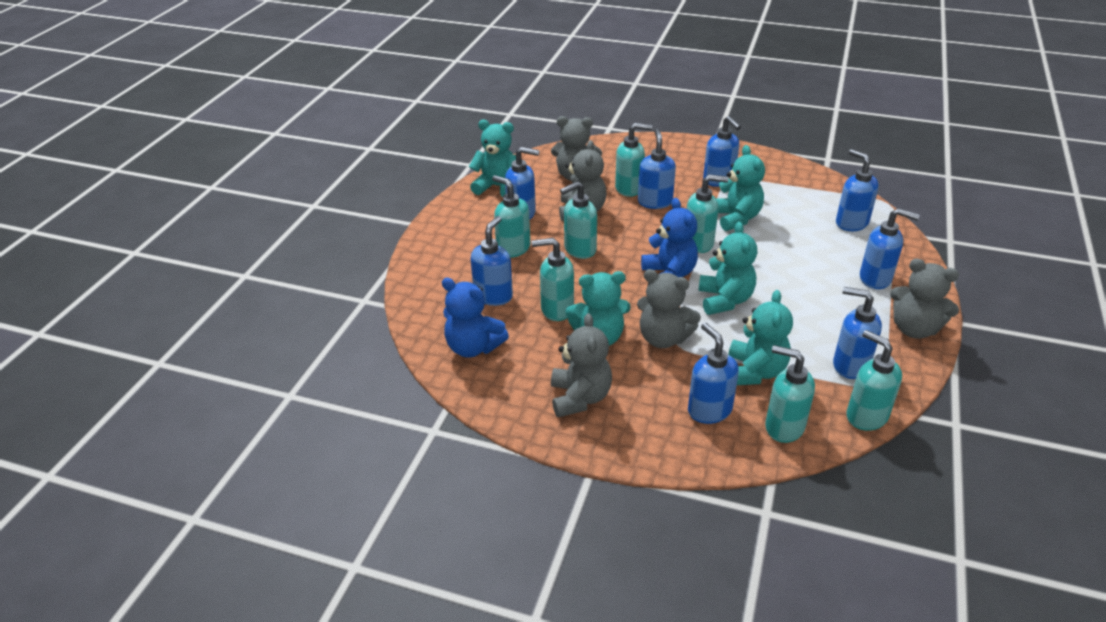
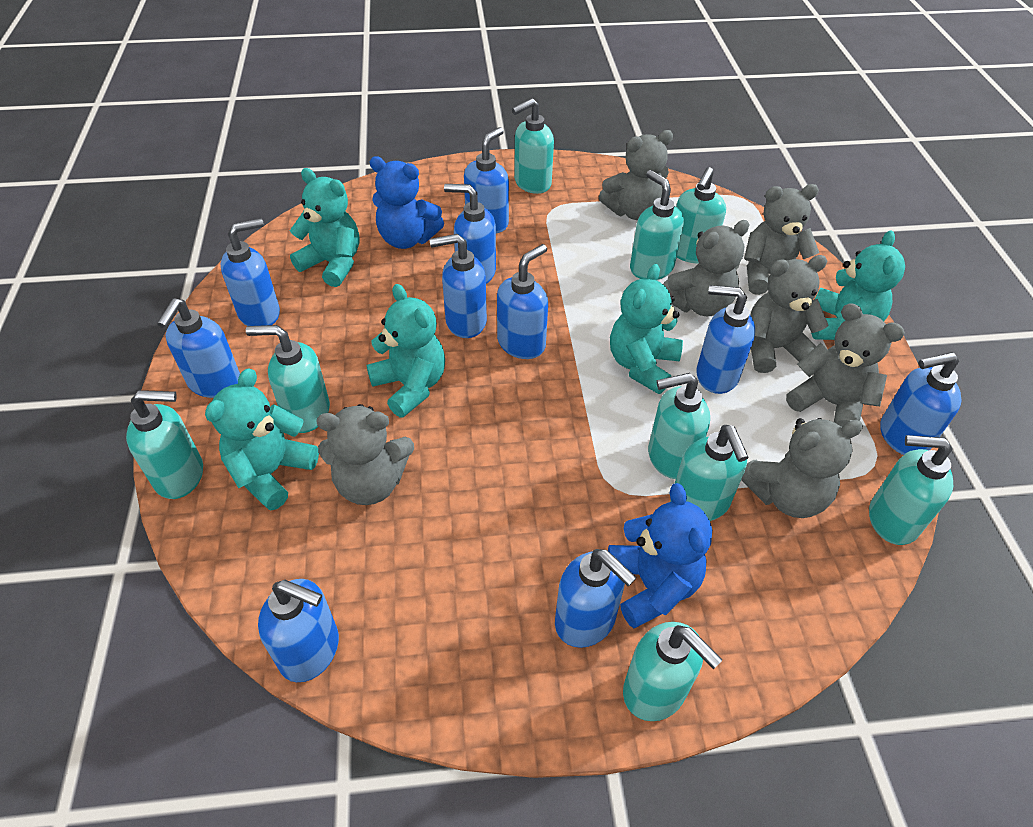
blue soap dispenser: [471,216,513,306] [505,147,540,220] [638,128,676,209] [688,323,739,424] [703,116,741,187] [833,287,882,379] [836,149,878,231] [860,208,920,289] = 8 -> [157,298,240,398] [220,218,280,326] [258,579,339,682] [429,234,487,338] [444,184,496,284] [464,127,509,233] [497,244,548,359] [555,549,637,648] [696,285,755,394] [880,352,962,455] = 10
grey teddy bear: [551,116,602,181] [551,313,612,417] [559,140,607,221] [637,269,701,348] [890,258,959,339] = 5 -> [316,404,414,505] [599,130,673,220] [663,220,750,316] [741,418,863,518] [744,184,819,295] [751,255,829,373] [786,303,905,427] = 7
turquoise soap dispenser: [492,175,530,258] [532,238,574,321] [560,181,597,259] [615,123,652,197] [687,174,729,253] [765,345,815,443] [846,330,902,431] = 7 -> [126,390,203,499] [246,325,330,433] [512,98,554,194] [623,622,723,721] [630,170,684,280] [648,373,710,479] [670,425,749,521] [676,167,726,263] [869,435,953,545] = 9

